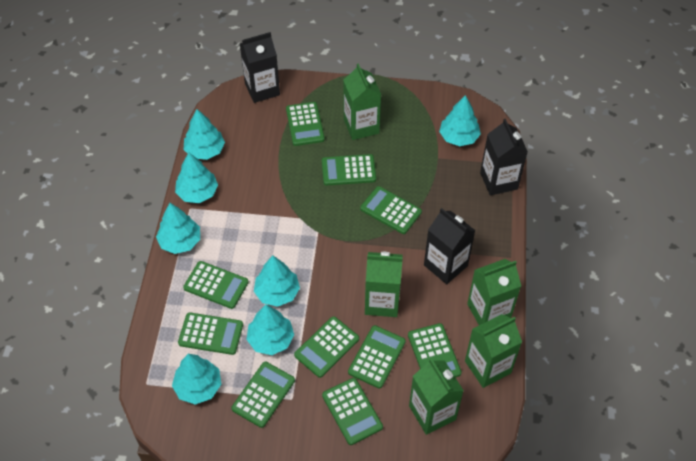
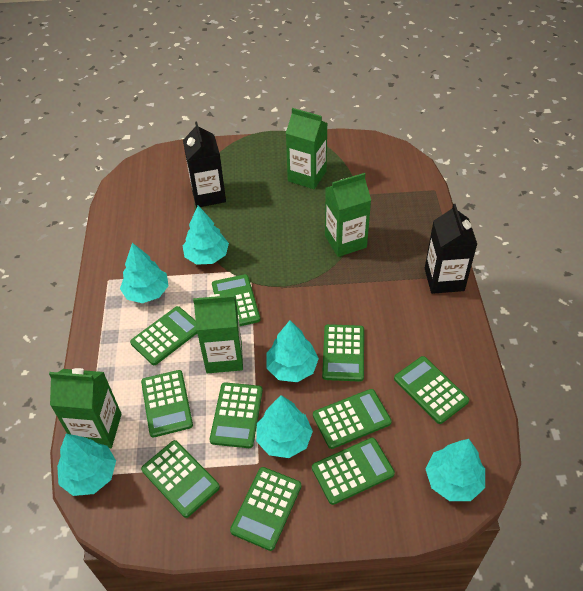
black carton: [240,32,280,103] [424,208,476,284] [480,119,528,195] = 3 -> [183,121,226,208] [425,204,477,294] = 2
green carton: [343,63,381,140] [365,252,403,317] [409,358,464,435] [465,314,522,388] [467,259,521,325] = 5 -> [49,368,122,448] [193,294,243,373] [286,108,328,189] [325,173,371,257] = 4
turquoise tree: [156,203,200,254] [172,354,221,405] [175,152,218,203] [184,109,225,160] [247,304,294,355] [254,256,300,307] [439,95,481,146] = 7 -> [57,434,116,496] [120,243,169,303] [183,206,229,265] [256,395,313,458] [266,320,319,382] [426,439,485,501] = 6

